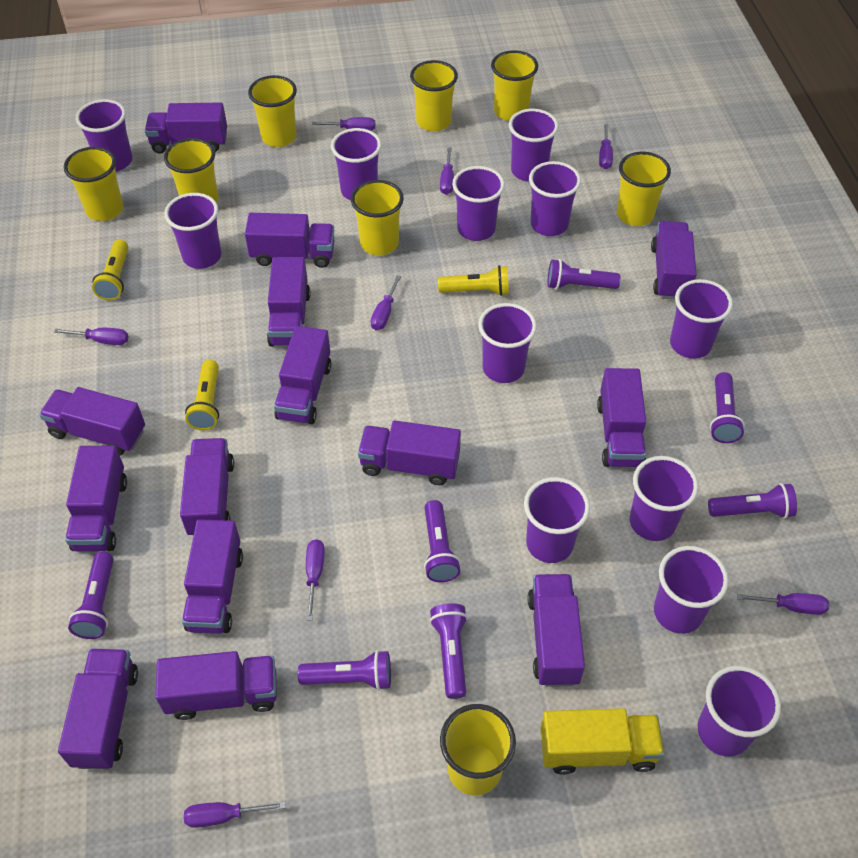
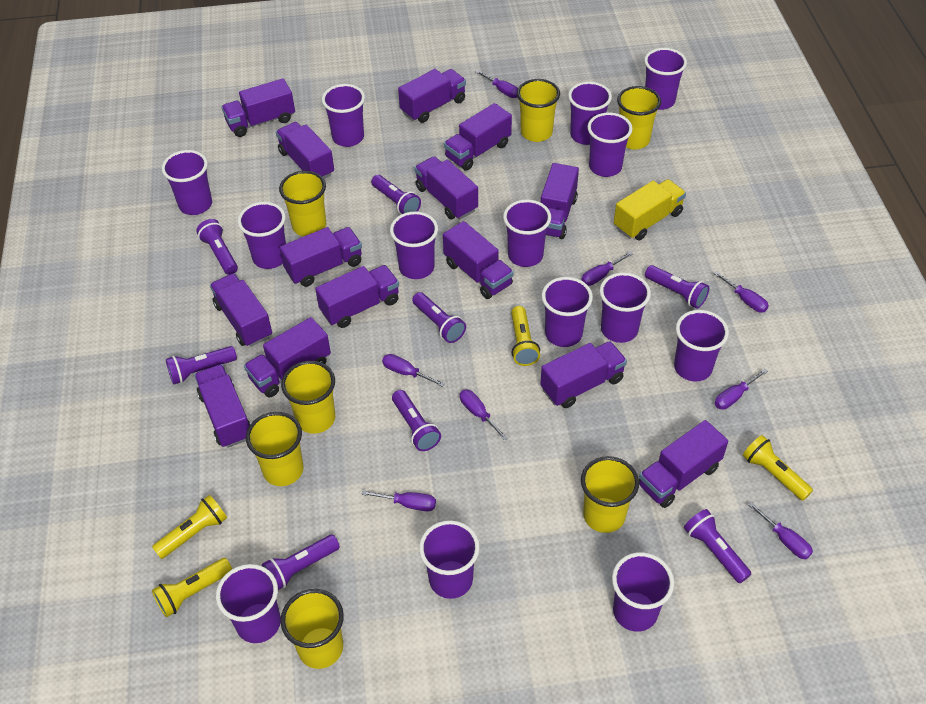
purple cup: [76,99,132,172] [164,193,221,269] [331,128,381,200] [452,166,505,241] [478,303,537,383] [509,109,559,182] [524,477,590,563] [529,161,581,236] [630,456,699,541] [654,546,729,634] [670,279,733,359] [697,666,781,757] = 12 -> [161,150,212,215] [216,564,281,643] [237,202,286,269] [322,84,365,147] [390,212,438,279] [419,520,480,599] [503,200,551,267] [541,277,593,347] [568,82,612,145] [587,113,633,177] [600,272,651,343] [612,552,674,632] [644,48,687,110] [674,310,729,381] = 14
purple flashlight: [68,552,114,639] [298,650,391,690] [424,500,461,582] [430,603,468,699] [547,259,620,290] [708,483,797,519] [710,372,745,443] = 7 -> [166,346,237,385] [196,219,238,275] [262,535,340,590] [371,175,421,214] [392,390,441,451] [412,292,466,343] [645,265,709,308] [684,509,751,583] = 8
yellow cup: [64,147,123,221] [164,138,219,203] [248,75,297,147] [351,180,404,256] [410,60,458,131] [440,704,516,796] [491,50,538,121] [617,151,671,226] = 8 -> [246,412,304,486] [279,171,326,236] [280,589,344,669] [281,361,335,434] [517,79,560,142] [581,456,639,533] [617,86,661,150] = 7
yellow flashlight: [92,240,129,300] [185,360,219,430] [438,265,509,296] = 3 -> [152,495,227,559] [152,558,232,617] [511,306,540,366] [743,435,813,501] = 4

